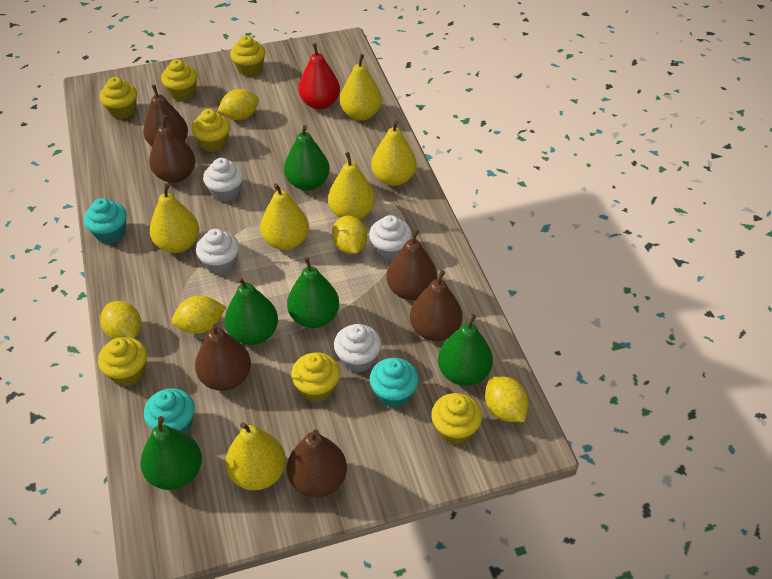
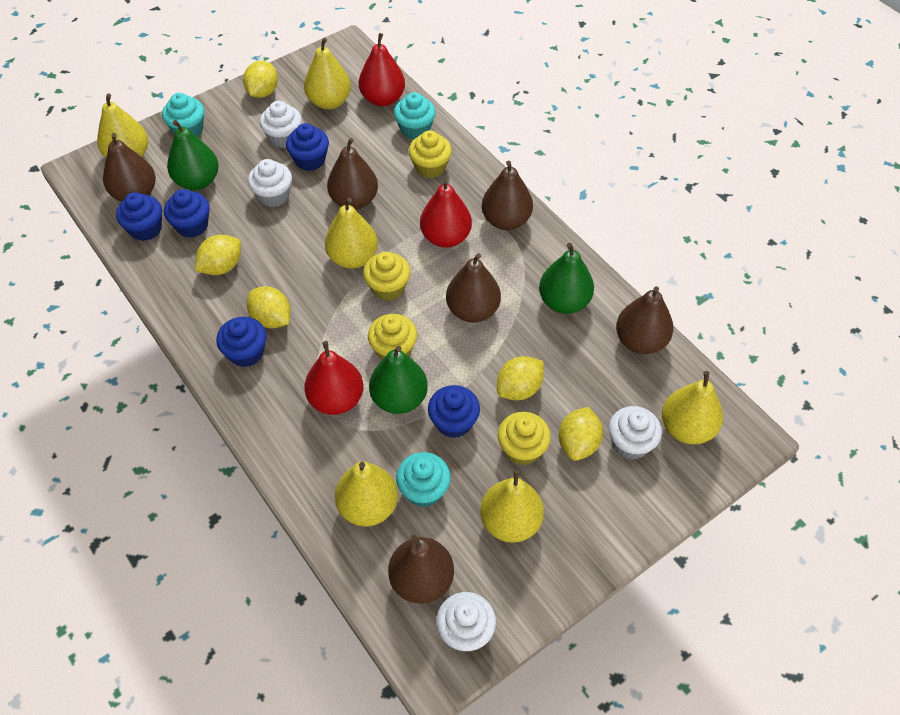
blue cupcake: none = 0 -> [116,192,162,241] [164,189,210,238] [216,317,267,367] [286,123,329,171] [428,385,480,438] = 5
green pear: [140,416,202,490] [225,277,278,345] [284,125,330,191] [287,257,339,328] [438,314,493,386] = 5 -> [167,120,219,190] [369,346,428,414] [539,243,594,314] = 3
red pear: [298,43,340,109] = 1 -> [304,341,363,415] [359,33,405,106] [420,179,472,248] = 3
yellow cupcake: [98,337,147,386] [100,77,137,119] [161,59,197,101] [192,109,230,152] [230,36,265,76] [291,352,340,402] [431,393,482,445] = 7 -> [363,252,410,301] [368,314,417,360] [409,130,452,178] [498,412,551,465] = 4

